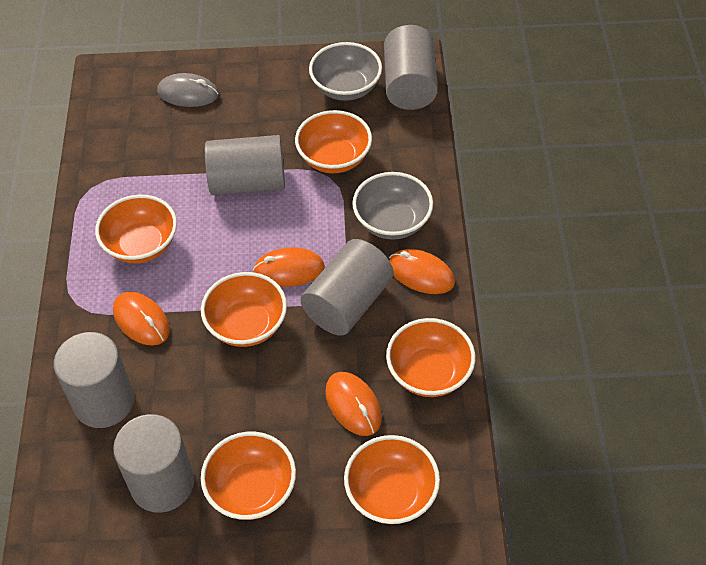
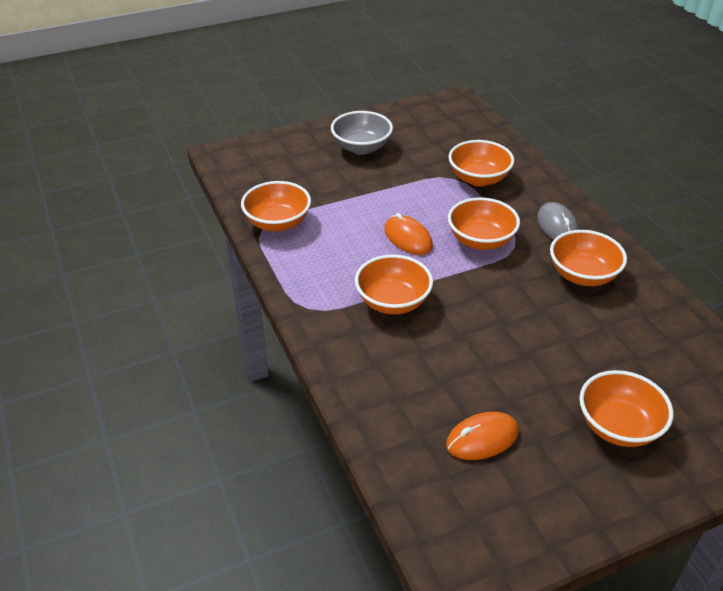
grey bowl: [309,42,382,101] [352,172,433,240] = 2 -> [331,111,393,155] = 1
grey cylinder: [54,332,134,428] [113,414,194,513] [205,135,285,195] [301,239,394,336] [384,25,438,110] = 5 -> none = 0
orange mouse: [113,292,170,346] [253,248,325,287] [325,372,382,436] [389,249,455,294] = 4 -> [384,213,433,255] [446,412,519,460] = 2

